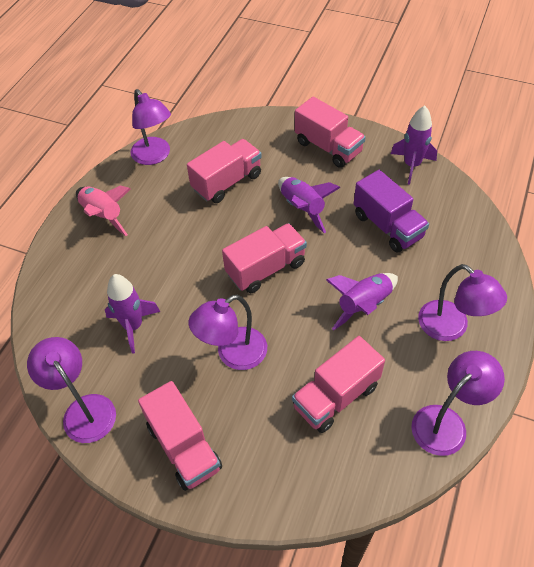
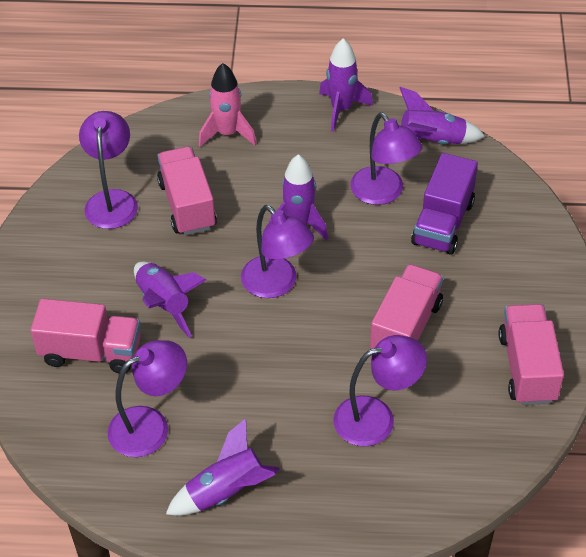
pink truck: [138,381,222,491] [187,139,262,203] [222,223,307,293] [292,336,385,433] [295,97,366,168] = 5 -> [31,299,141,373] [157,146,217,235] [370,264,443,349] [498,304,564,405] = 4
purple rocket: [105,274,160,354] [278,177,341,233] [326,273,398,330] [391,106,437,185] = 4 -> [134,261,206,338] [165,419,280,516] [269,154,328,241] [319,38,373,131] [399,87,485,145] = 5

